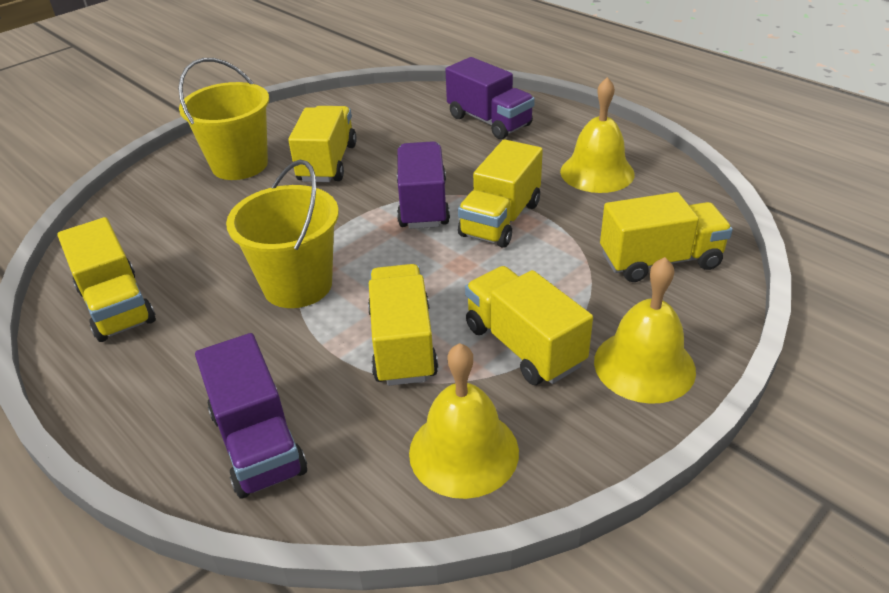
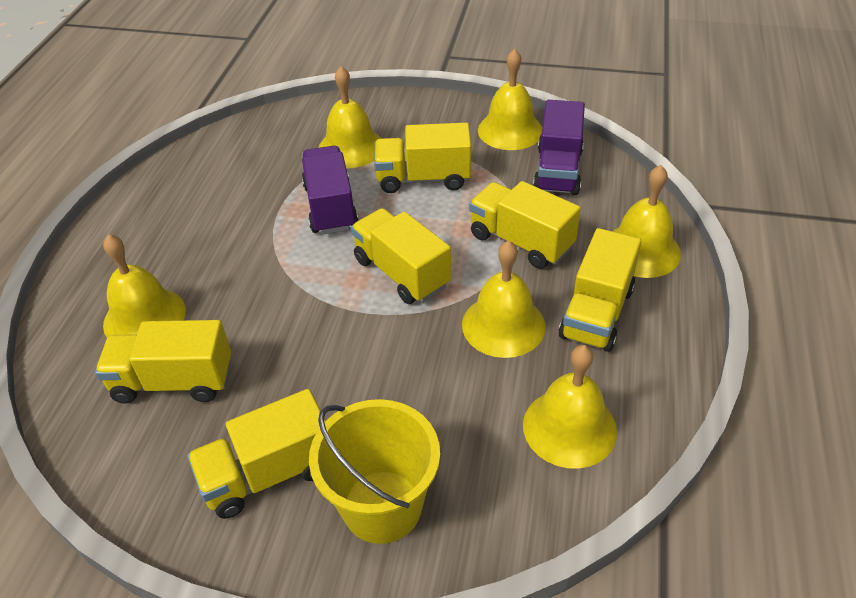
purple truck: [195,333,307,498] [397,141,450,229] [445,57,535,139] = 3 -> [302,146,358,235] [533,100,585,195] = 2
yellow bell: [409,343,519,499] [560,77,635,193] [594,257,696,404] = 3 -> [103,234,186,337] [319,66,381,168] [462,240,546,358] [478,49,542,150] [523,345,617,469] [613,165,681,278] = 6
yellow bucket: [178,58,269,180] [226,160,339,308] = 2 -> [309,399,440,544] = 1

